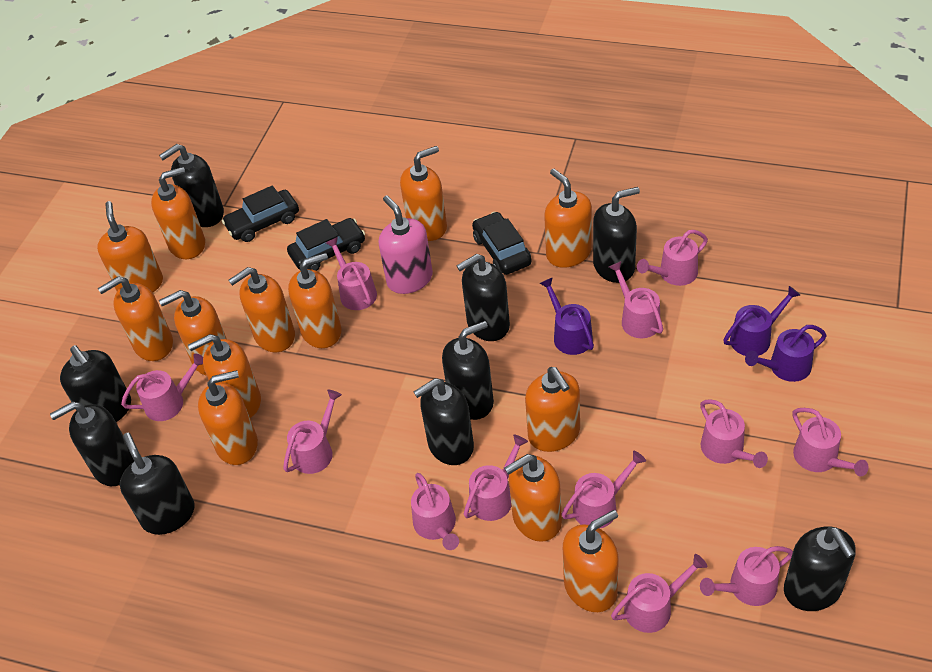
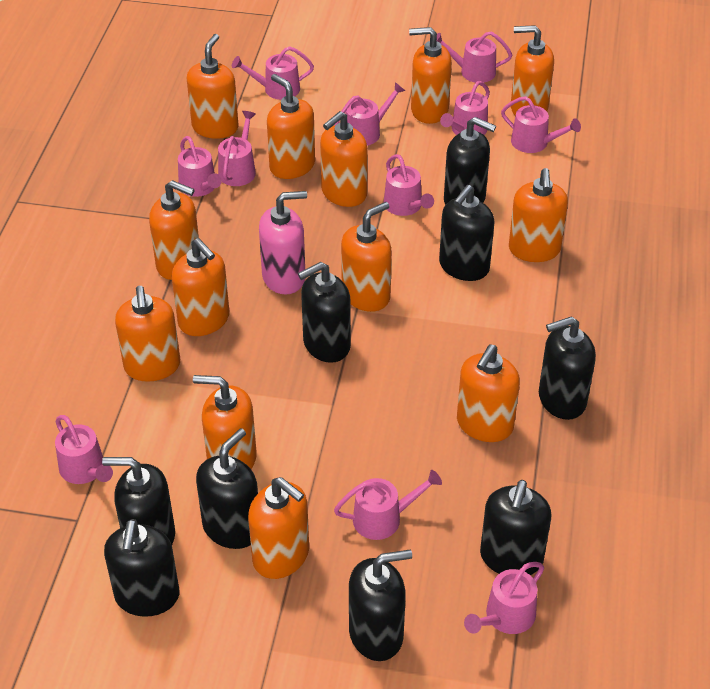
black car: [222,185,299,242] [287,218,365,271] [472,212,532,275] = 3 -> none = 0
pink watering can: [121,354,203,421] [283,390,342,474] [326,237,377,310] [411,473,459,550] [464,435,528,521] [561,450,646,528] [609,261,663,338] [611,554,707,633] [637,230,708,286] [700,399,768,468] [700,546,793,606] [793,408,869,476] = 12 -> [55,415,113,484] [178,136,222,197] [218,111,256,186] [232,46,314,100] [334,82,405,146] [334,470,442,540] [384,154,434,216] [437,32,512,83] [440,81,490,135] [464,562,544,634] [501,96,581,153] = 11
purple watering can: [539,277,594,355] [723,286,800,356] [745,325,827,382] = 3 -> none = 0

